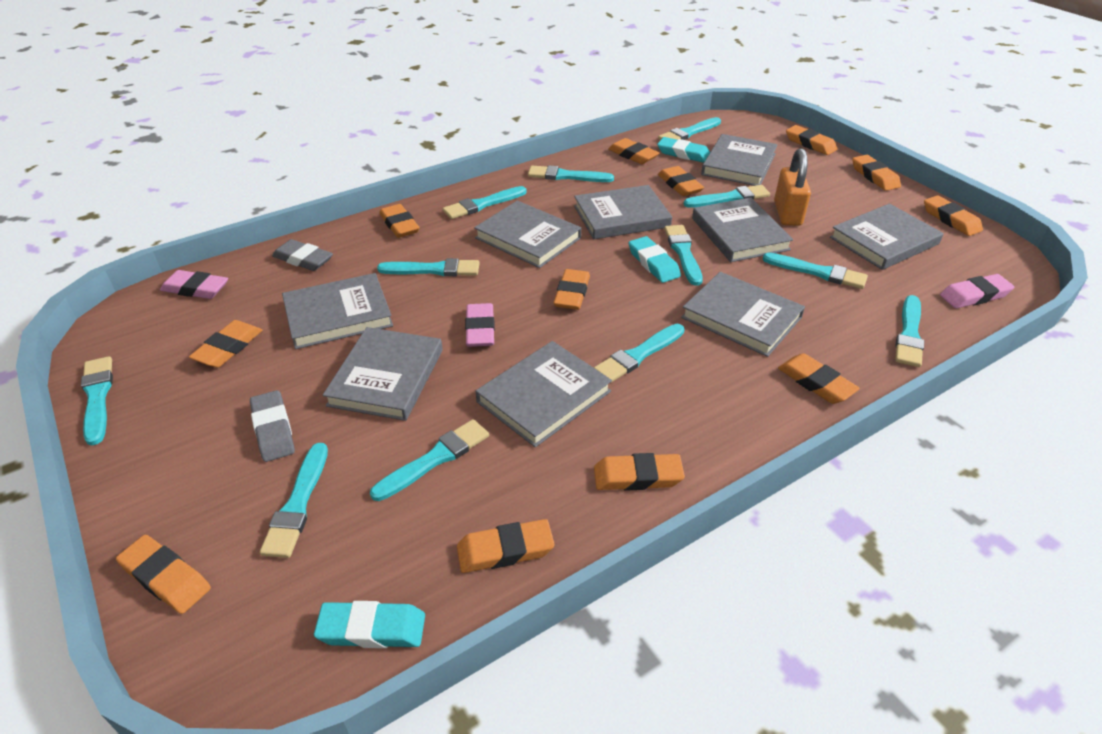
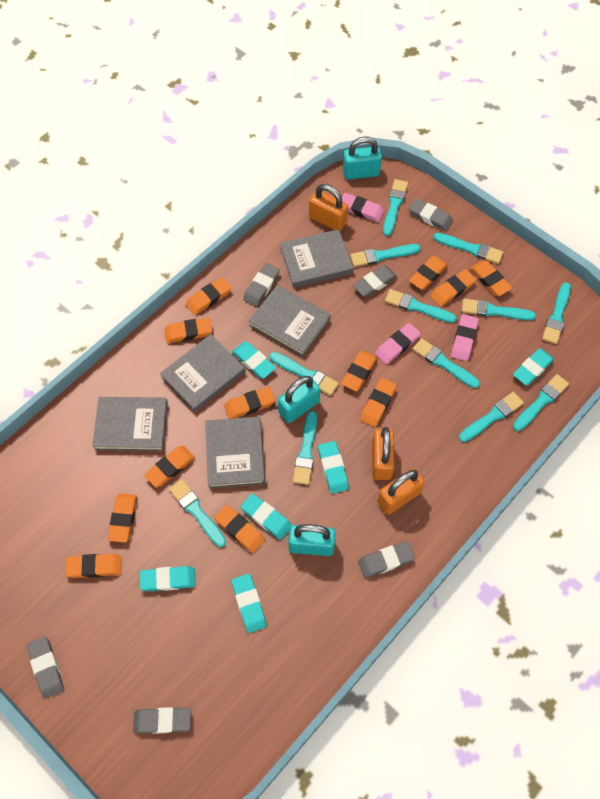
grey book: [282,273,393,349] [323,327,443,421] [474,200,581,268] [476,341,612,447] [574,185,672,239] [681,272,805,357] [692,198,793,262] [701,134,778,186] [830,204,944,270] = 9 -> [92,397,168,451] [160,334,245,412] [205,417,265,489] [249,285,331,357] [280,229,353,288] = 5
grey eraser: [250,390,295,462] [272,239,333,271] = 2 -> [27,637,64,699] [133,707,191,734] [243,263,280,307] [353,265,397,297] [358,541,415,578] [408,198,453,231] = 6
orange padlock: [774,148,811,226] = 1 -> [309,184,348,231] [372,427,395,480] [377,468,424,515] = 3
turquoise eraser: [314,601,425,648] [629,236,681,283] [657,137,710,163] = 3 -> [140,566,196,591] [232,342,276,379] [232,574,267,633] [241,493,292,540] [318,441,349,494] [513,348,554,385] = 6
turquoise padlock: none = 0 -> [278,376,320,423] [288,524,336,556] [343,136,382,180] = 3

